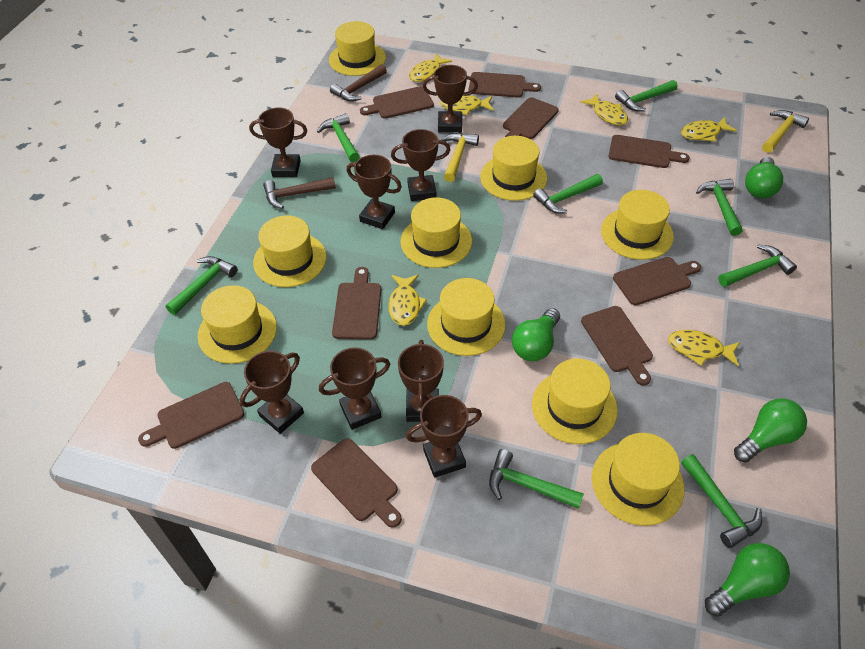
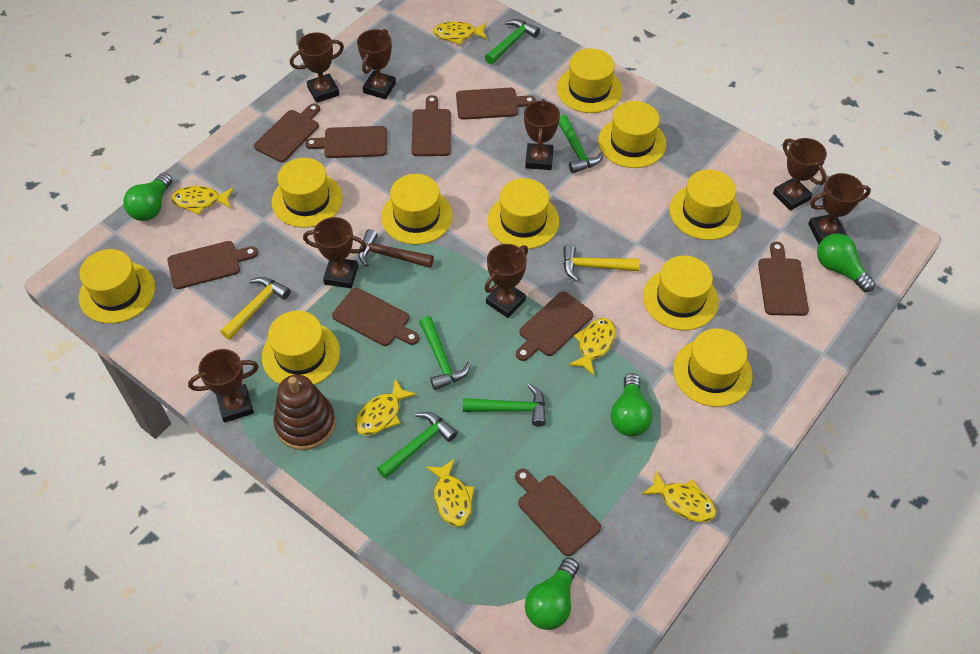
brown hammer: [263,177,336,209] [330,64,387,101] = 2 -> [358,229,434,268] = 1
brown stacking toy: none = 0 -> [274,375,336,450] = 1
green hammer: [165,256,237,315] [317,113,360,162] [489,449,584,509] [533,174,603,214] [615,80,677,111] [681,454,762,548] [696,179,743,236] [718,245,797,287] = 8 -> [377,412,458,479] [419,316,471,390] [463,384,546,427] [485,19,540,64] [559,115,604,173] = 5
yellow hat: [198,285,277,364] [253,215,327,287] [329,21,386,76] [400,197,472,268] [427,278,506,356] [480,136,547,201] [532,359,618,444] [592,433,684,526] [601,190,674,260] = 9 -> [79,249,155,324] [262,311,340,385] [272,158,343,228] [381,174,453,245] [488,178,559,249] [557,48,622,113] [598,101,666,168] [643,256,719,330] [669,170,741,240] [673,328,753,407] = 10

